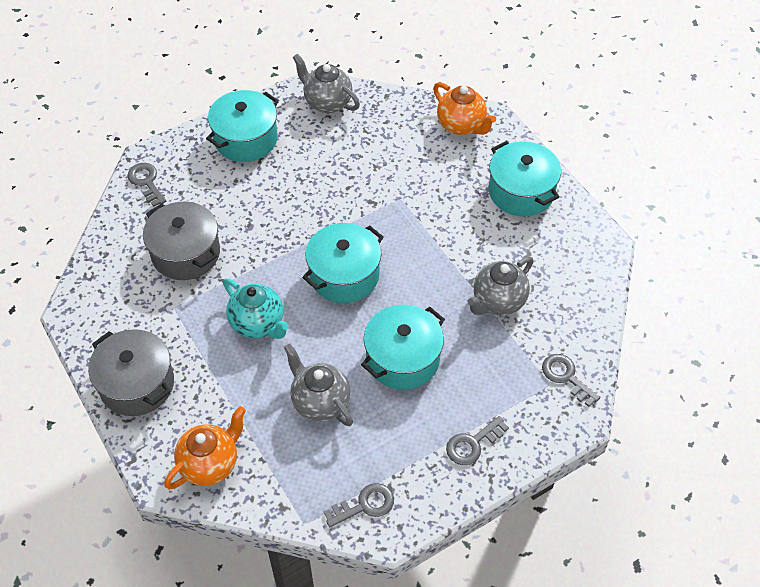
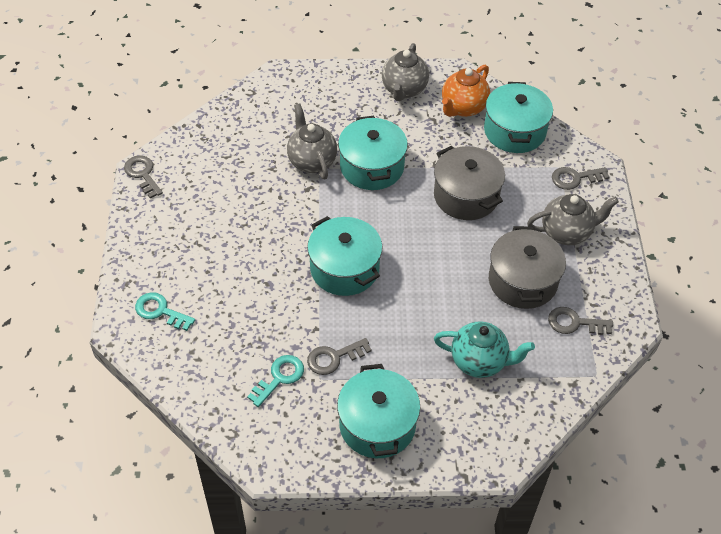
orange teapot: [164,406,246,489] [433,82,496,135] = 2 -> [442,65,490,117] = 1
turquoise key: none = 0 -> [135,292,195,331] [247,355,304,407] = 2

